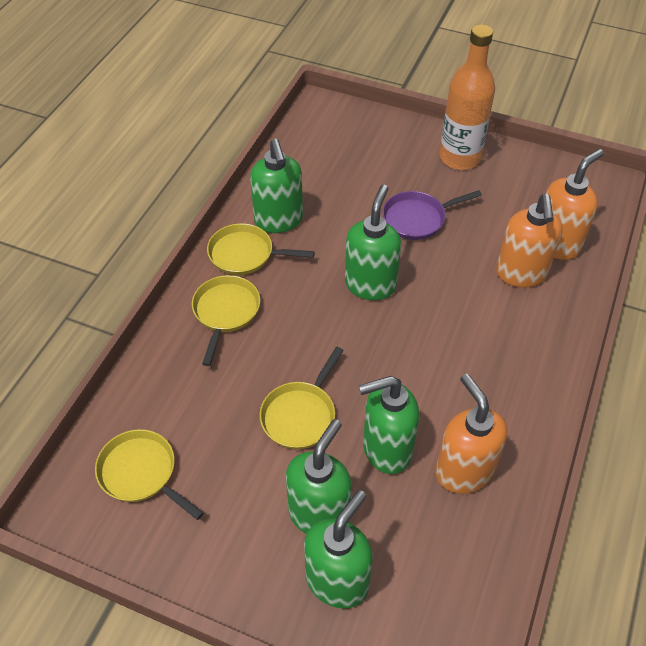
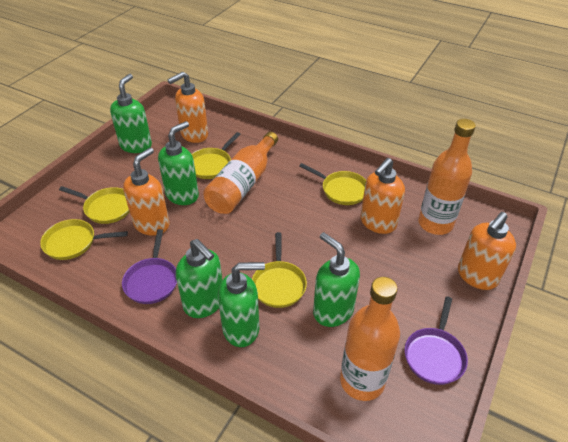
orange bottle: [440,24,495,170] = 1 -> [203,132,278,214] [340,277,400,401] [418,119,476,235] = 3
orange soap dispenser: [435,374,507,494] [496,194,562,288] [546,149,604,260] = 3 -> [123,148,170,235] [167,72,208,143] [360,158,405,234] [458,212,516,290] = 4
purple pan: [382,190,482,240] = 1 -> [122,229,177,304] [405,296,468,385] = 2
yellow pan: [95,429,204,520] [192,275,260,366] [207,223,315,275] [259,347,344,449] = 4 -> [40,219,128,260] [59,186,129,224] [192,132,240,179] [252,232,307,308] [299,163,366,205] = 5

